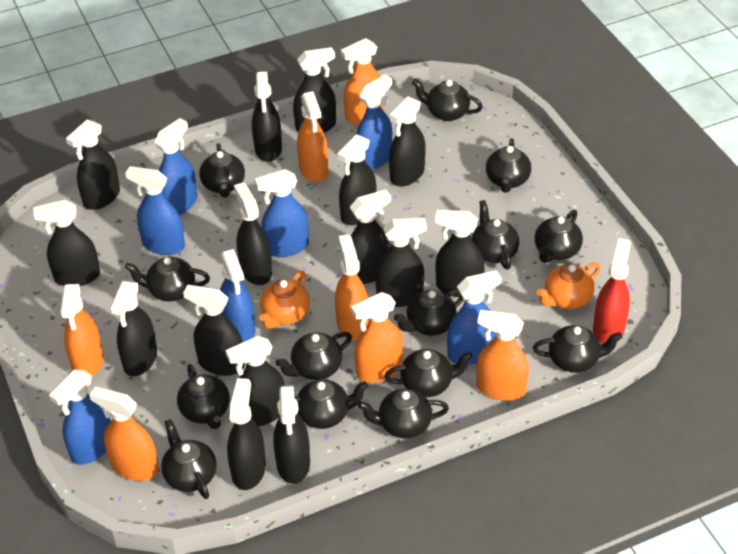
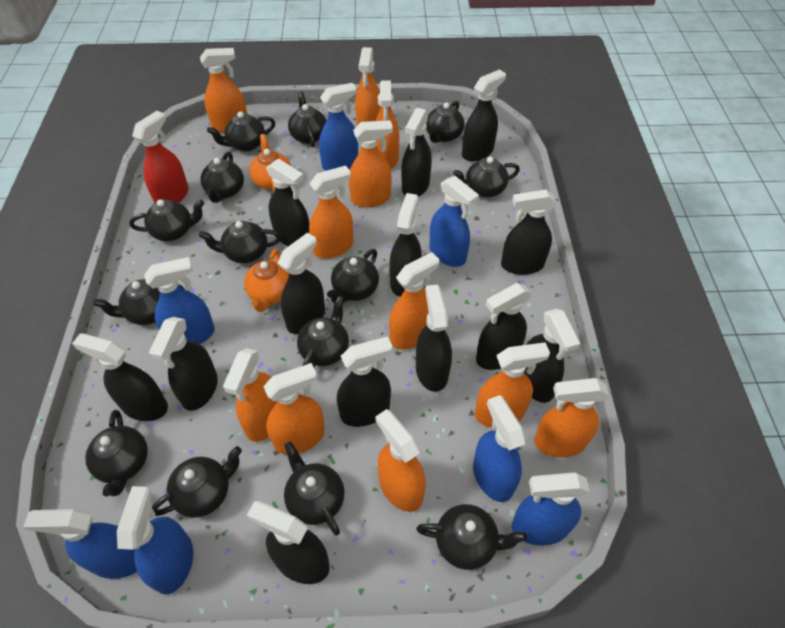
black spray bottle: [33,200,100,286] [66,120,120,210] [110,281,157,376] [183,285,245,376] [226,336,285,426] [227,378,266,490] [234,182,272,285] [252,72,282,162] [273,385,310,484] [293,47,336,133] [337,134,376,225] [350,190,391,284] [375,218,427,307] [389,96,426,187] [435,210,485,297] = 15 -> [72,334,168,421] [149,317,218,411] [247,501,330,584] [266,159,309,246] [277,233,325,334] [337,336,392,427] [389,193,422,297] [401,108,432,197] [416,284,452,392] [462,70,506,162] [476,283,532,370] [501,189,556,275] [524,309,580,403] = 13
orange spray bottle: [60,284,103,377] [89,386,159,481] [297,91,328,182] [335,234,368,341] [341,38,384,125] [351,292,403,383] [476,310,529,401] = 7 -> [200,48,247,133] [223,348,277,442] [263,363,325,455] [309,166,353,259] [349,120,393,207] [355,47,381,126] [375,80,399,169] [375,409,426,512] [389,252,439,350] [475,342,550,427] [534,378,609,457] = 11

